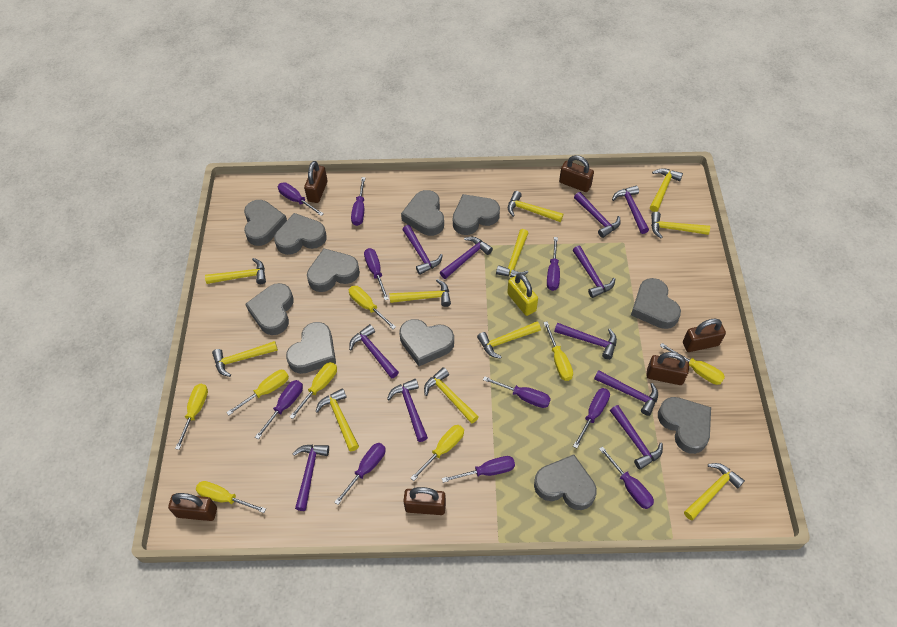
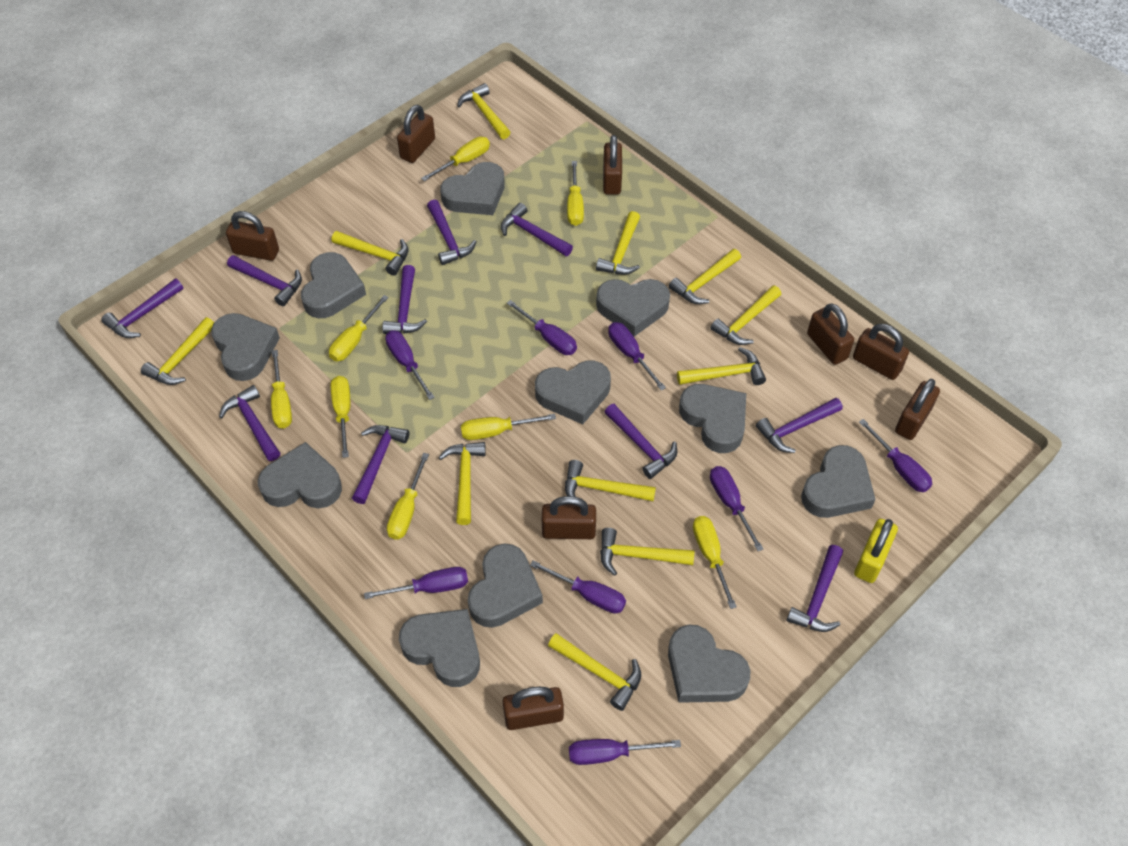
brown padlock: [168,493,217,521] [304,161,328,203] [403,487,446,515] [559,155,594,192] [646,352,689,385] [683,319,726,352] = 6 -> [226,211,279,261] [397,105,435,163] [502,687,564,730] [542,496,596,539] [603,135,622,195] [807,303,854,365] [853,324,909,380] [895,379,940,440] = 8
purple hammer: [292,445,329,511] [349,324,399,379] [387,379,428,442] [402,225,443,275] [440,237,493,279] [554,323,617,360] [573,246,615,298] [574,192,621,238] [594,370,658,416] [610,405,663,470] [612,185,649,234] = 11 -> [101,279,184,338] [219,385,280,461] [227,255,302,306] [352,425,409,504] [382,265,427,334] [427,200,477,265] [501,203,573,256] [604,404,677,479] [756,398,843,453] [786,545,843,632] = 10
purple screwdriver: [255,380,303,439] [278,182,324,216] [334,443,386,505] [351,177,365,226] [364,248,389,300] [442,456,515,483] [483,376,551,408] [547,237,560,291] [573,388,610,448] [599,446,654,509] = 10 -> [364,567,468,599] [385,330,435,400] [507,300,577,355] [530,560,626,614] [569,739,681,765] [608,322,666,391] [710,466,763,551] [859,419,932,492] = 8

